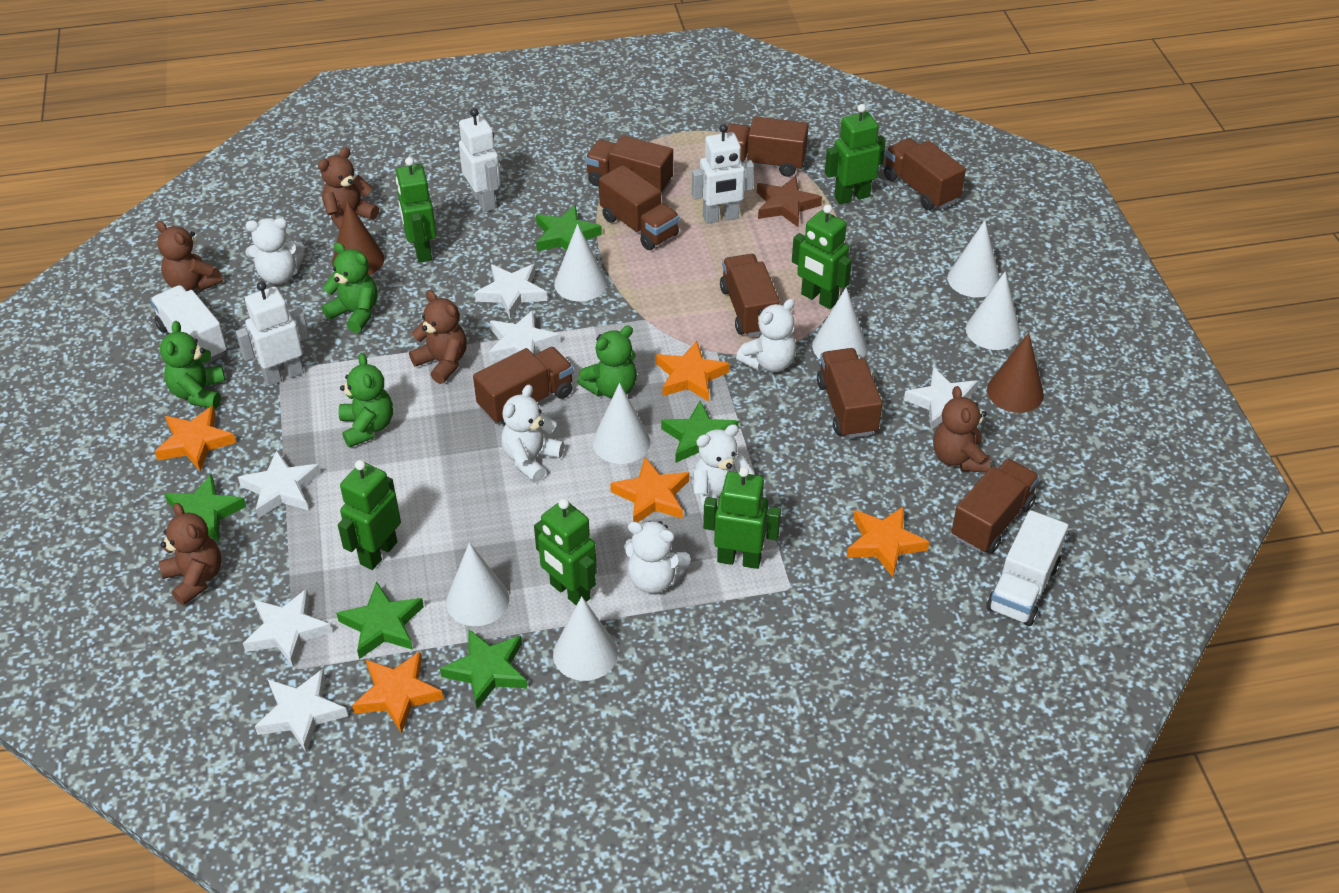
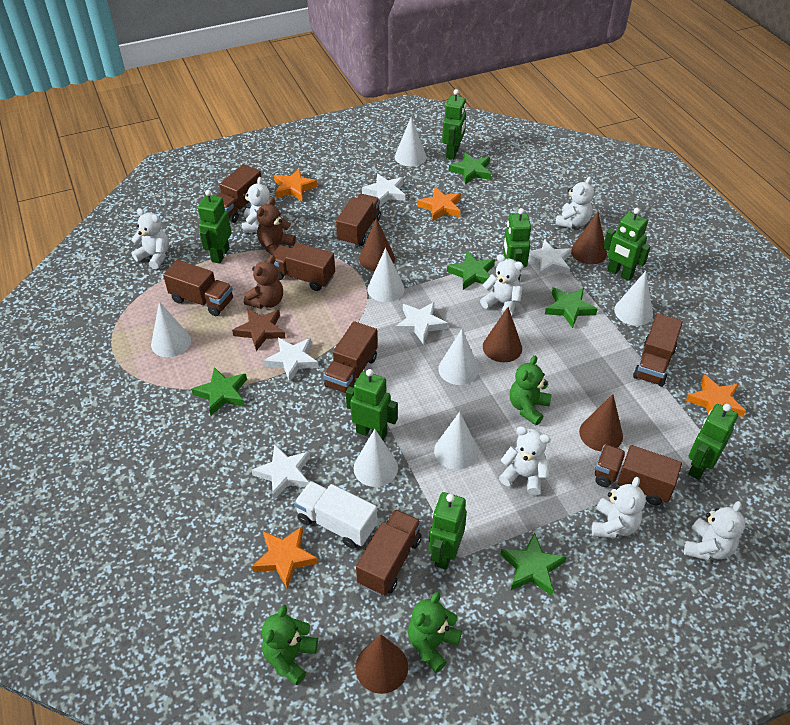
brown cone: [332,201,385,275] [987,333,1044,413] = 2 -> [355,635,408,694] [359,218,395,271] [483,307,522,362] [571,212,607,265] [579,394,623,451] = 5
brown teddy bear: [156,221,223,291] [159,503,221,605] [318,147,379,231] [409,290,467,384] [933,386,990,473] = 5 -> [244,255,283,309] [257,197,296,255] = 2
green robot: [338,460,401,570] [396,157,436,263] [534,498,597,606] [703,466,781,569] [792,204,852,309] [825,104,886,204] = 6 -> [198,190,232,264] [346,369,398,441] [429,492,467,570] [442,89,466,160] [503,208,531,281] [603,208,651,281] [688,404,738,480] = 7
green teddy bear: [160,321,225,409] [322,243,378,333] [339,353,393,448] [578,325,637,398] = 4 -> [262,605,318,685] [408,592,462,673] [510,356,552,425] = 3
orange star: [154,406,236,472] [352,651,443,734] [610,457,689,522] [656,341,730,402] [847,506,929,577] = 5 -> [252,527,318,588] [274,168,317,201] [417,187,461,221] [686,374,746,417] = 4
white robot: [236,281,309,386] [459,108,501,212] [692,124,754,224] = 3 -> none = 0
white star: [238,450,320,518] [243,589,332,667] [255,669,348,752] [475,264,547,319] [488,310,560,361] [904,367,978,430] = 6 -> [252,444,310,499] [264,338,319,382] [362,173,405,207] [395,302,448,344] [528,240,572,277] = 5
white teddy bear: [245,218,305,284] [501,385,564,482] [624,521,691,593] [693,424,755,514] [736,299,796,372] = 5 -> [131,208,169,269] [242,177,270,233] [480,254,523,316] [499,426,551,496] [555,177,594,228] [592,477,645,538] [684,501,745,560] = 7
white truck: [150,285,227,365] [986,510,1068,626] = 2 -> [294,481,377,549] = 1

